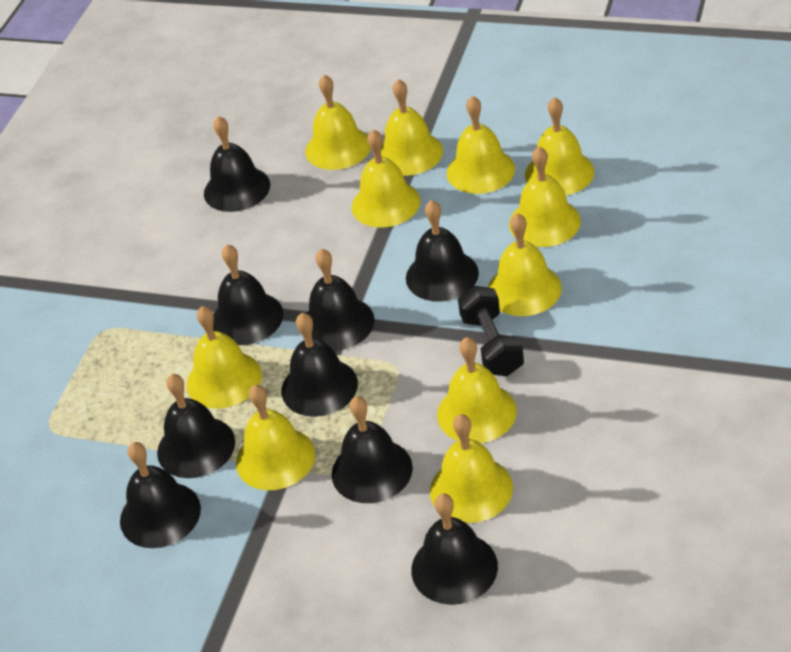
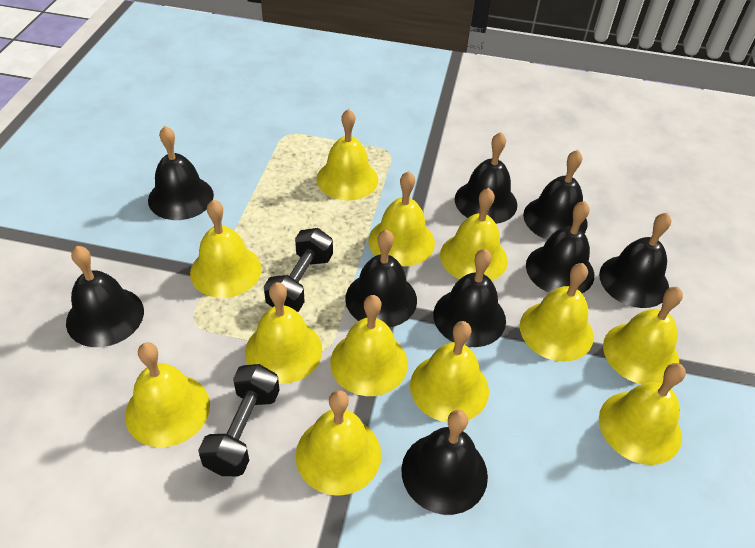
black dumbbell: [458,286,524,376] = 1 -> [198,364,280,476] [264,228,333,312] = 2
yellow bell: [187,306,262,409] [236,385,315,490] [305,75,371,170] [352,129,420,228] [381,79,443,176] [430,414,513,523] [437,337,517,443] [447,96,515,194] [488,213,562,316] [509,146,581,247] [525,97,594,195] = 11 -> [125,343,210,447] [190,199,262,298] [245,282,322,384] [296,390,381,496] [317,109,378,201] [330,295,408,396] [368,171,435,266] [410,321,489,422] [440,188,508,281] [520,263,594,362] [599,363,686,465] [603,287,683,384] = 12

